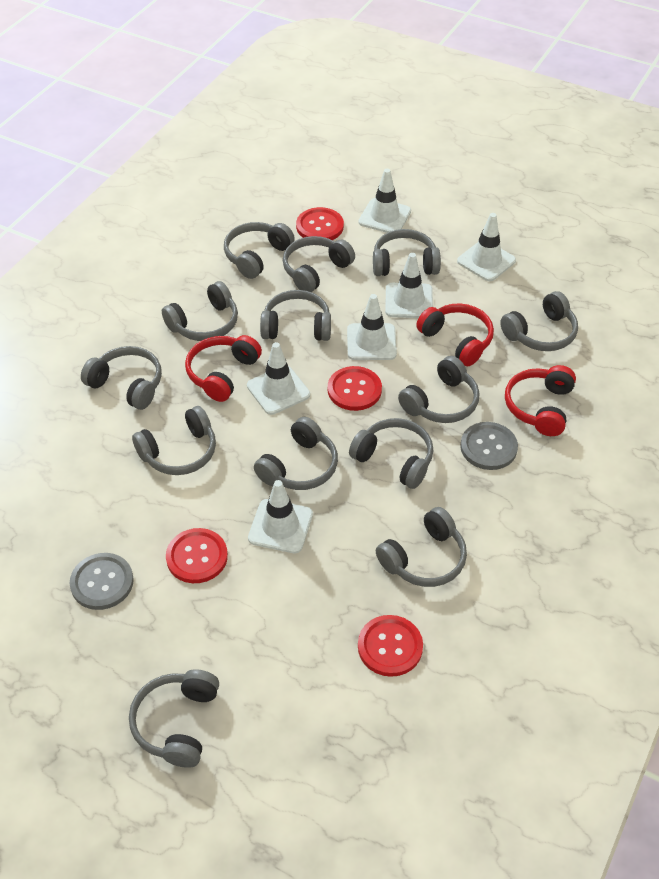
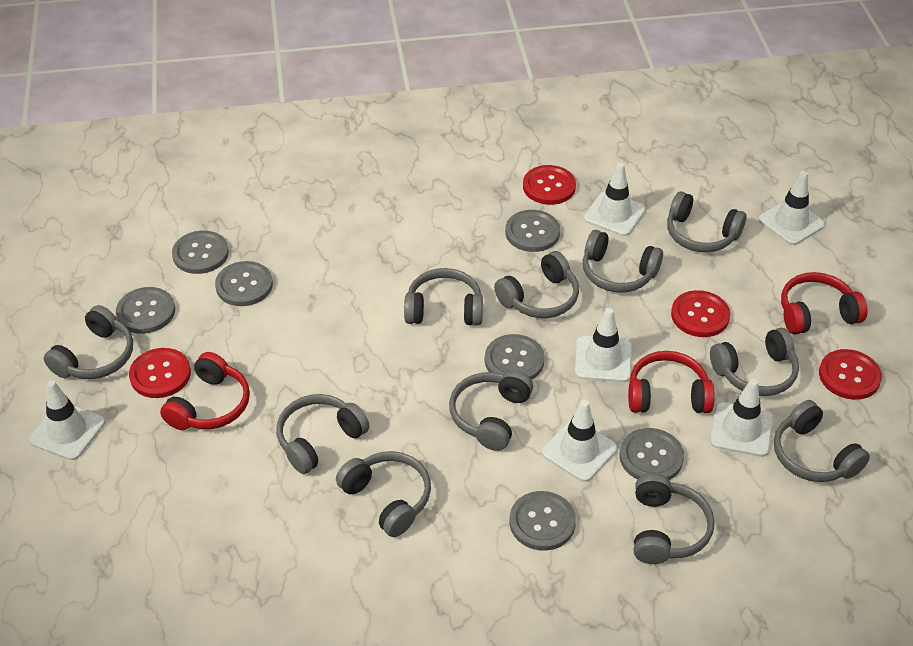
grey button: [70,553,134,610] [460,422,518,470] = 2 -> [116,287,175,334] [172,231,229,274] [215,261,273,306] [485,334,545,380] [505,210,560,252] [509,491,576,551] [619,428,684,480] = 7
grey headphones: [81,346,162,410] [129,669,219,768] [132,406,216,475] [162,281,238,341] [224,222,295,279] [254,417,338,490] [260,290,331,341] [283,236,355,292] [349,418,434,489] [373,229,441,276] [376,507,467,587] [398,356,479,423] [500,291,578,351] = 13 -> [44,305,133,379] [277,394,370,474] [336,451,431,537] [404,268,483,326] [449,370,533,451] [494,251,579,318] [583,230,663,292] [634,473,715,564] [667,191,746,252] [710,328,799,396] [774,400,870,482] = 11

